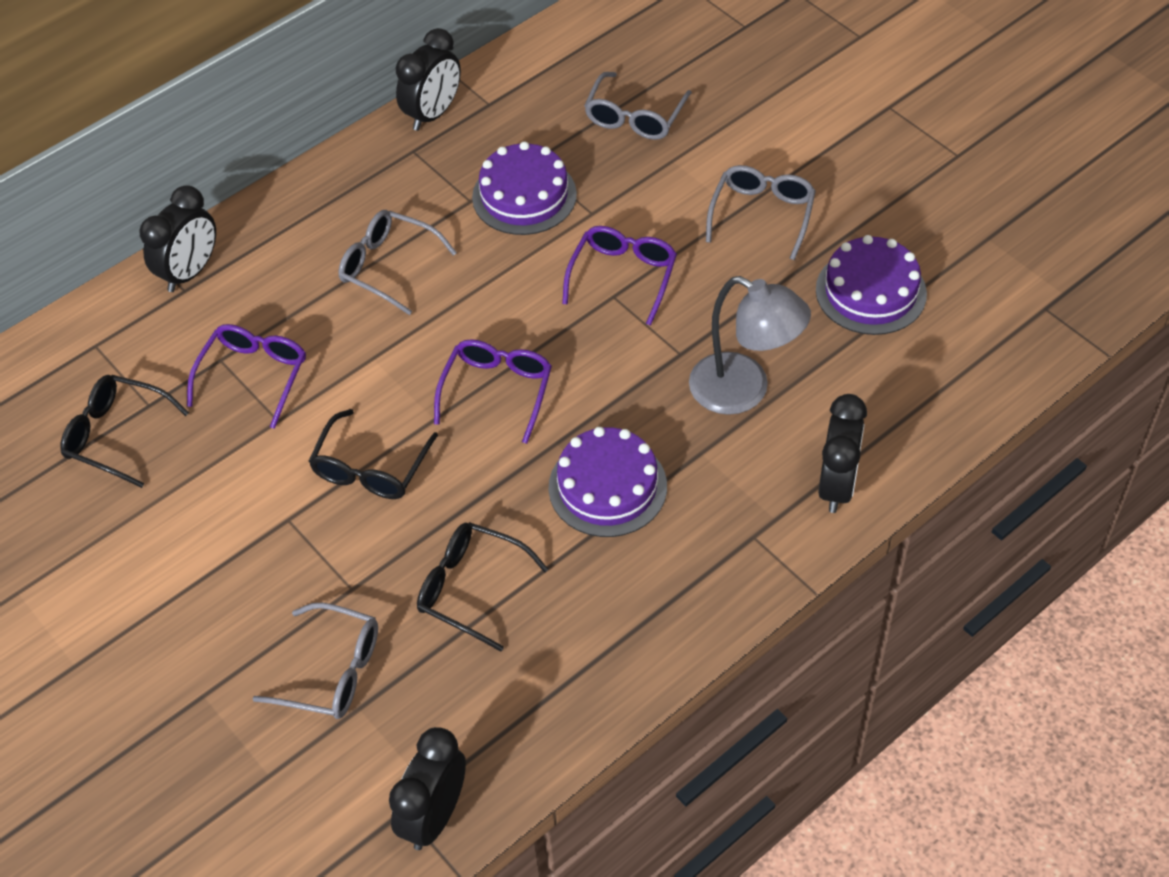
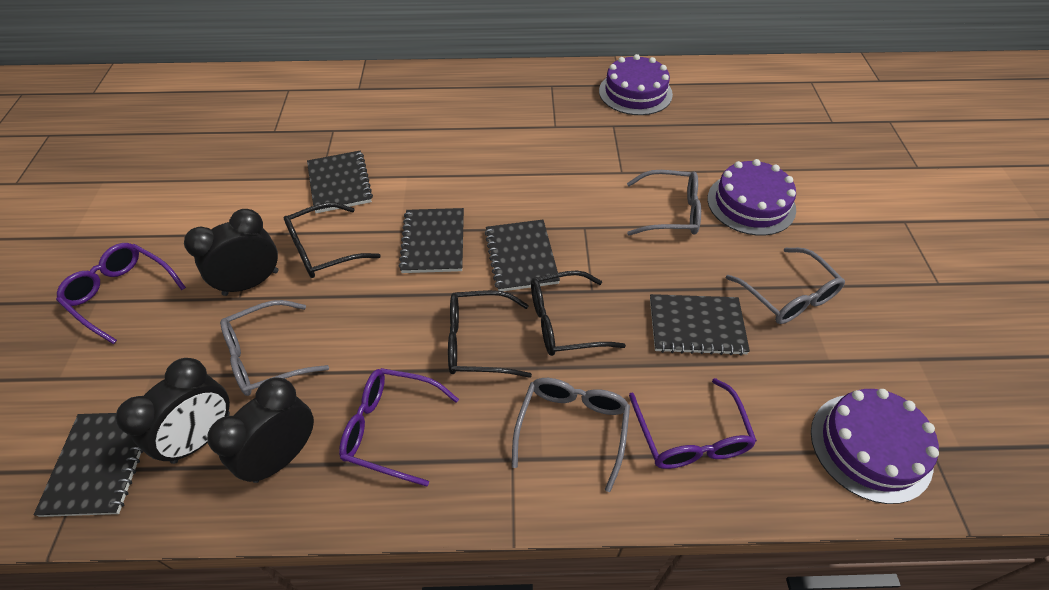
black clock: [140,185,216,292] [389,727,466,850] [396,28,461,131] [818,394,867,513] = 4 -> [116,358,230,464] [184,209,279,296] [207,377,314,483] = 3
black notebook: none = 0 -> [34,413,144,517] [307,151,373,213] [399,208,464,273] [485,220,560,291] [650,294,750,356] = 5
grey lamp: [689,276,811,415] = 1 -> none = 0

